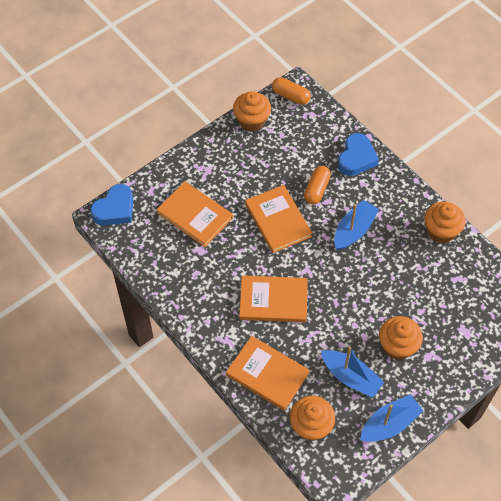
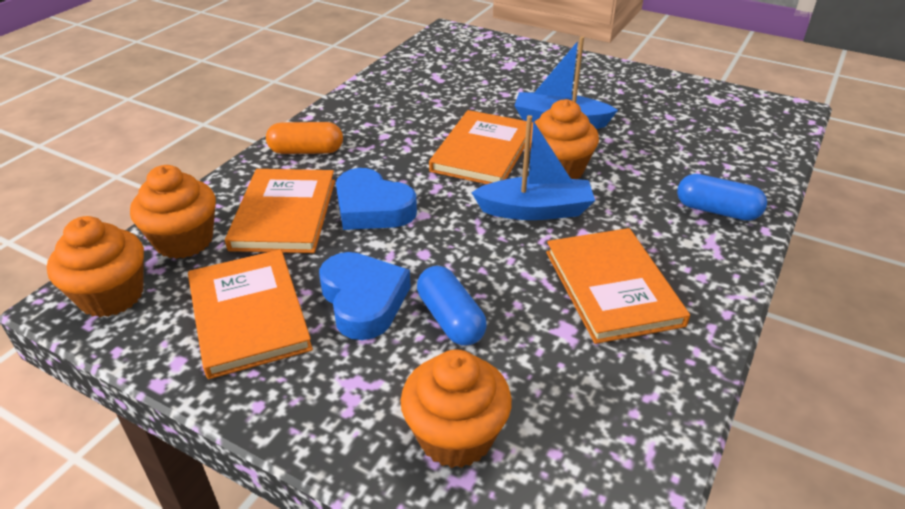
blue boat: [321,347,384,398] [334,200,379,251] [360,394,424,442] = 3 -> [471,115,595,220] [514,36,618,129] = 2
blue capsule: none = 0 -> [417,266,487,346] [677,174,767,221] = 2
orange capsule: [272,77,311,105] [304,166,331,205] = 2 -> [266,122,343,154] = 1

